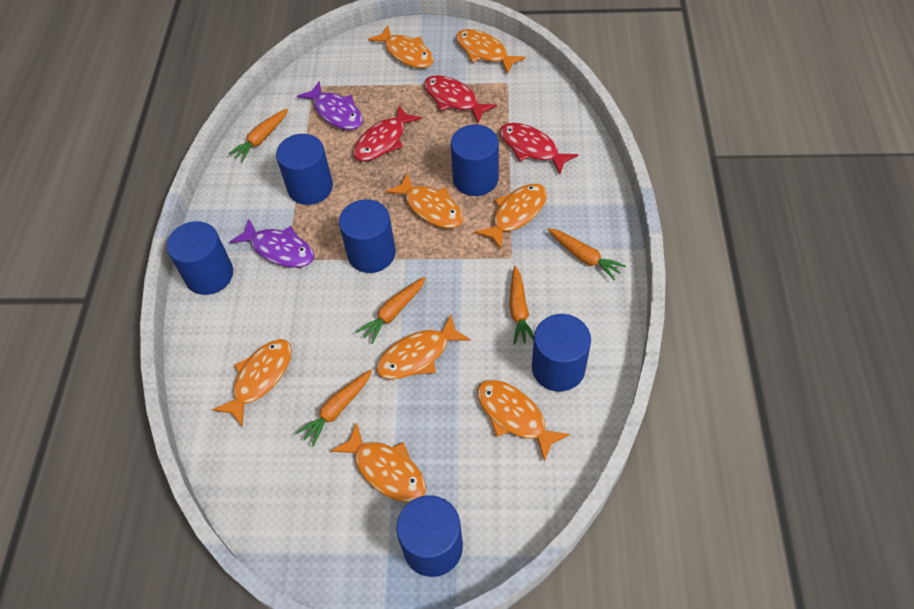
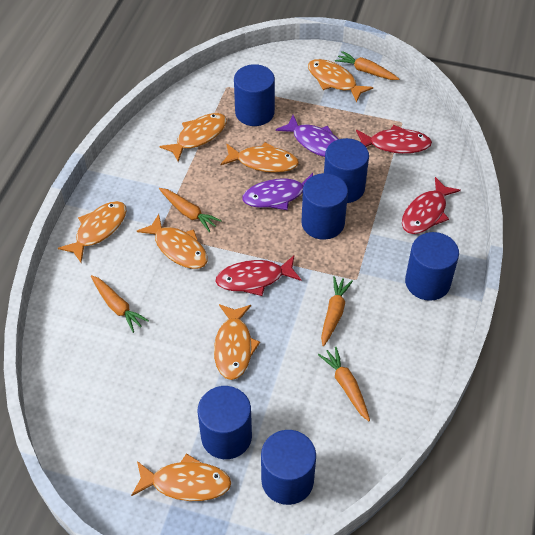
orange fish: [212,339,292,426] [331,422,426,502] [368,25,434,68] [376,315,471,379] [386,173,463,228] [456,29,526,74] [475,183,547,249] [477,380,570,462] = 8 -> [58,201,127,262] [131,453,231,501] [137,214,208,269] [159,113,227,162] [214,304,260,380] [221,142,299,173] [308,59,373,103] = 7

